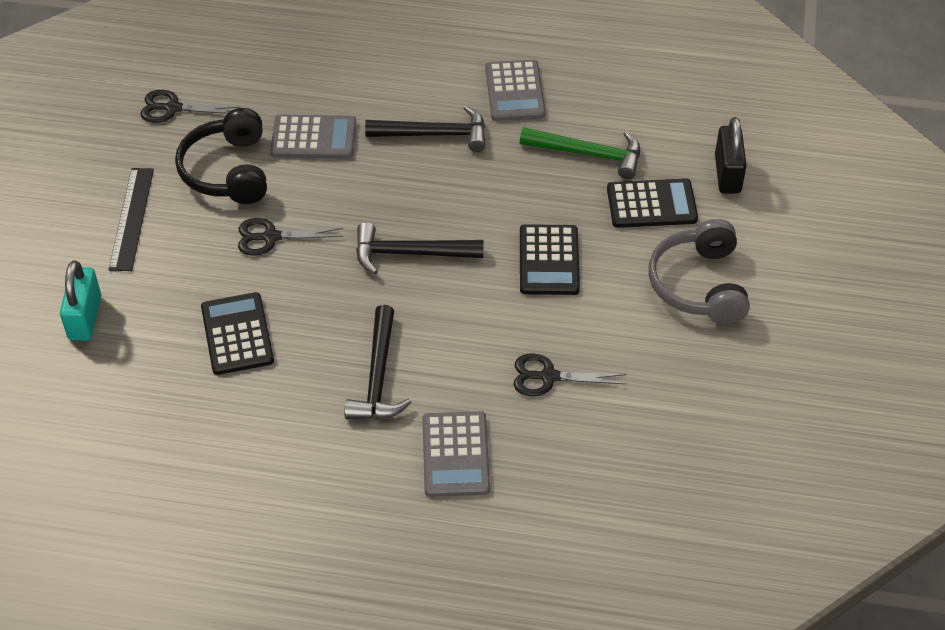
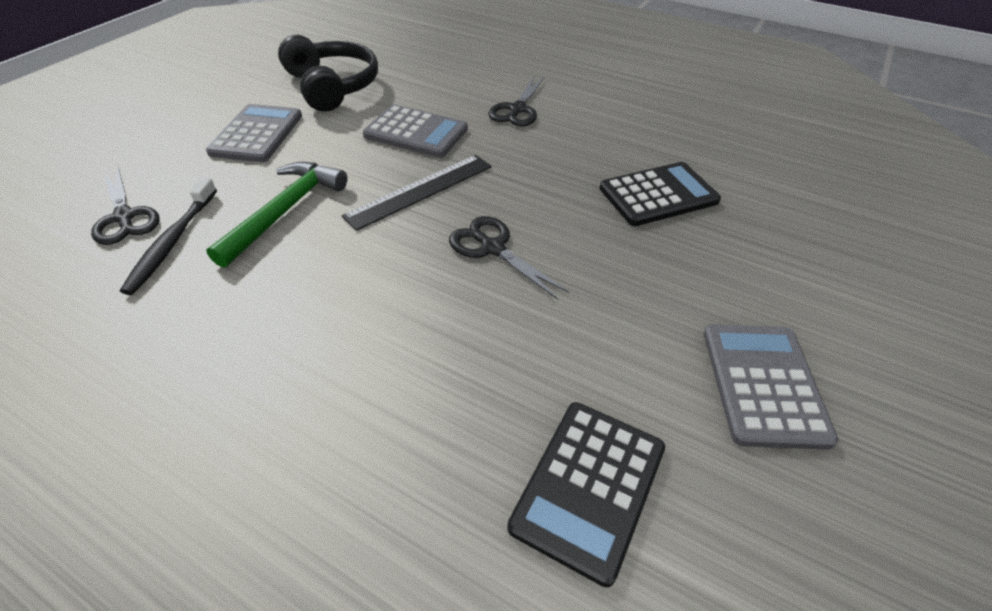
black calculator: [201,292,274,375] [520,224,580,295] [607,178,698,228] = 3 -> [507,402,665,587] [599,162,721,226] = 2
black hammer: [344,305,411,419] [356,222,484,274] [365,106,486,152] = 3 -> none = 0
black padlock: [715,117,747,194] = 1 -> none = 0
black toothbrush: none = 0 -> [120,178,217,295] = 1
grey headphones: [648,219,750,324] = 1 -> none = 0
turquoise padlock: [60,261,101,341] = 1 -> none = 0

